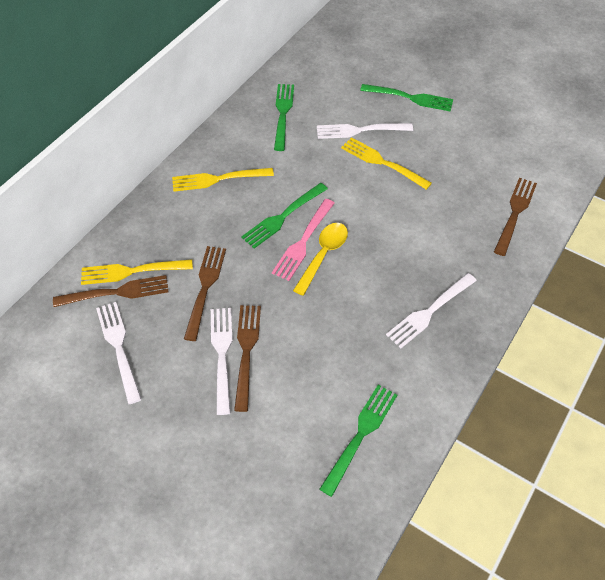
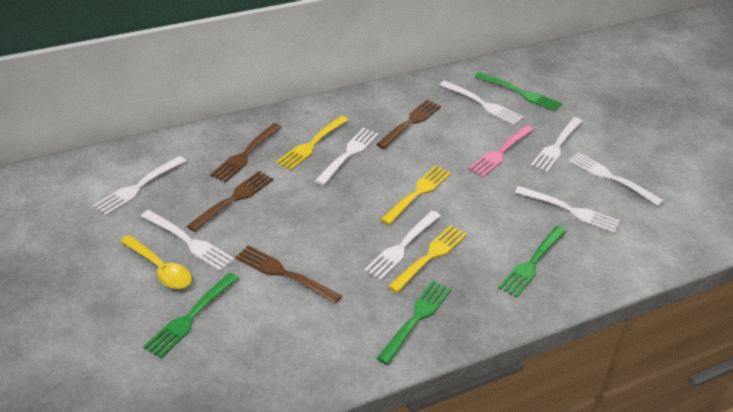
white fork: [96,302,142,404] [211,308,233,415] [317,123,413,139] [386,273,477,348] = 4 -> [93,156,186,216] [141,210,235,271] [315,128,379,186] [364,211,441,280] [439,81,524,125] [515,186,620,233] [531,117,583,172] [568,152,664,206] = 8

